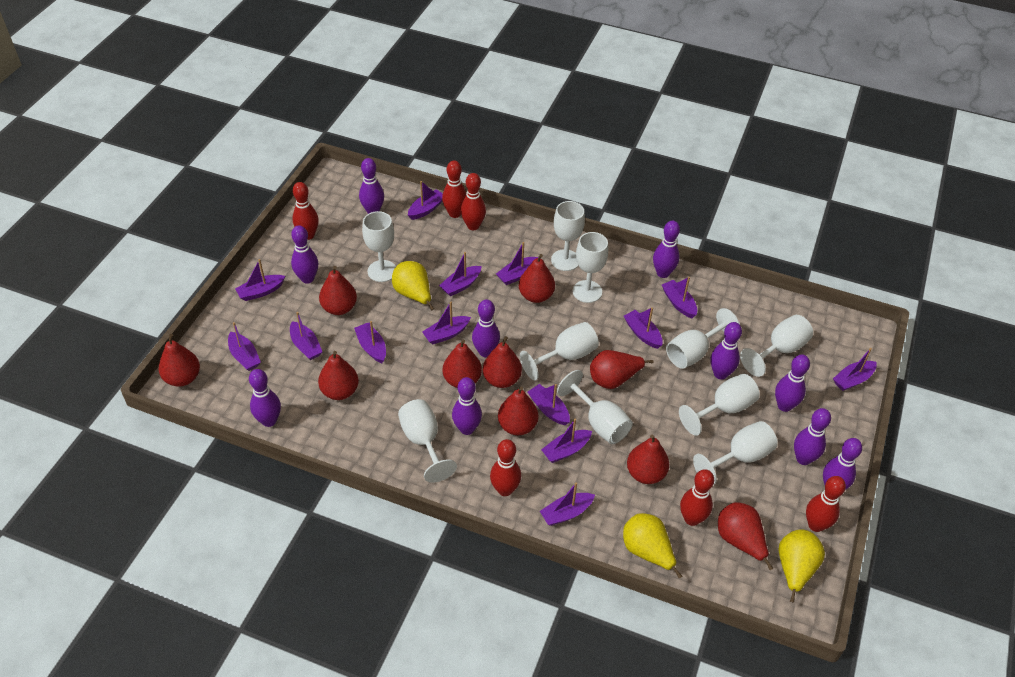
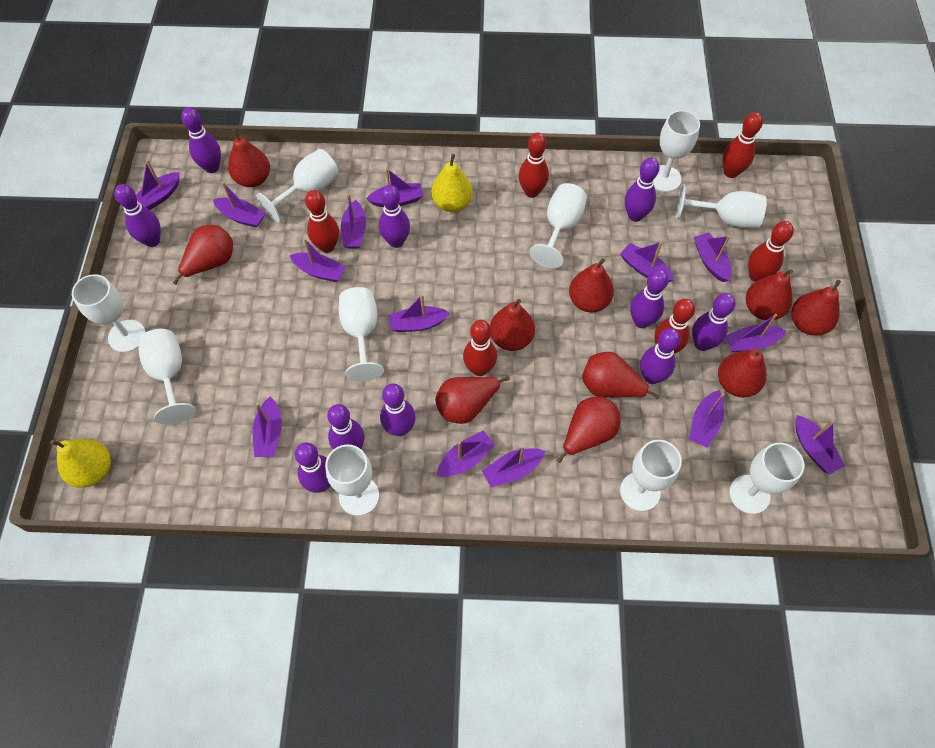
yellow pear: [392,261,434,311] [623,513,682,579] [778,529,825,603] = 3 -> [50,439,111,487] [431,154,473,212] = 2

